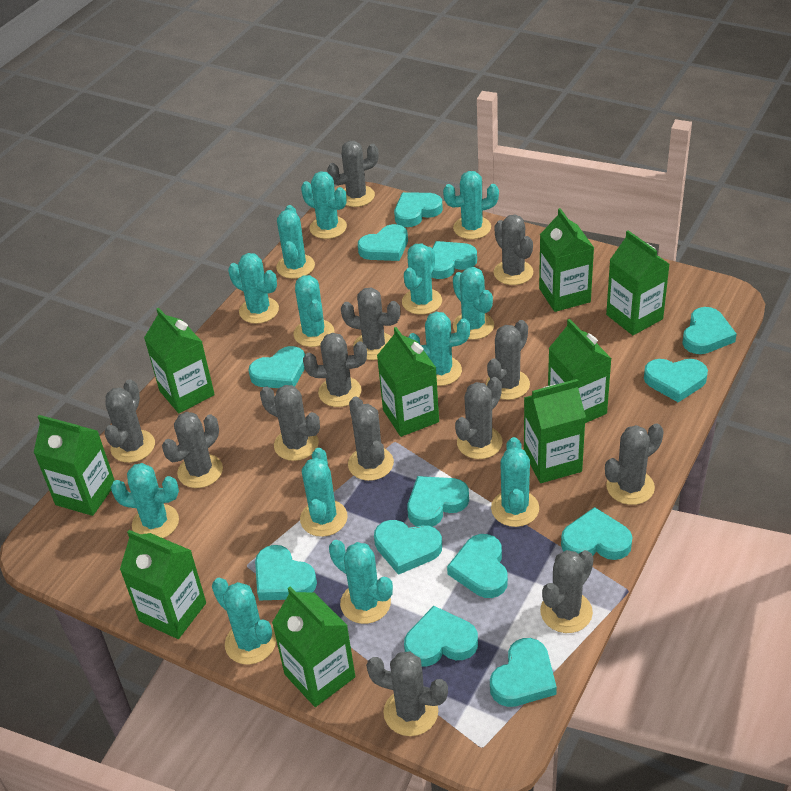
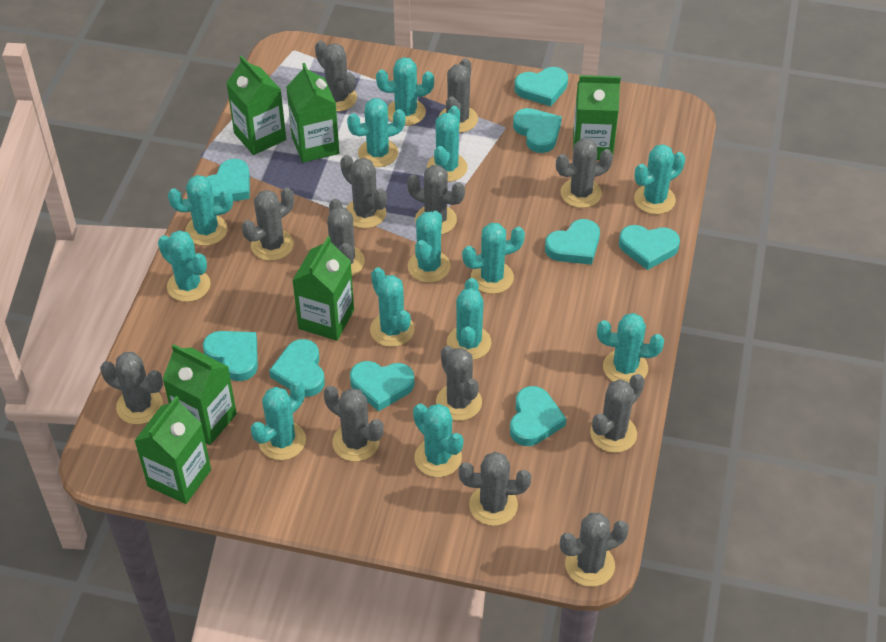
green carton: [33,415,115,516] [120,530,206,639] [144,308,215,413] [272,586,355,707] [377,327,439,437] [524,379,586,483] [539,208,594,312] [548,319,612,423] [606,230,669,335] = 9 -> [134,396,211,504] [163,344,237,445] [226,56,286,155] [286,63,339,163] [292,236,354,341] [573,75,621,160] = 6
turquoise heart: [248,346,305,388] [255,545,317,600] [358,224,408,261] [374,520,442,575] [394,192,443,227] [404,606,478,666] [407,476,469,527] [431,241,477,279] [447,534,508,598] [490,638,557,707] [561,507,632,560] [644,359,708,403] [682,307,737,354] = 13 -> [203,331,258,381] [206,159,250,203] [269,339,325,397] [350,361,415,412] [510,386,566,446] [513,108,562,153] [514,67,568,107] [545,219,600,265] [619,225,680,270] = 9

